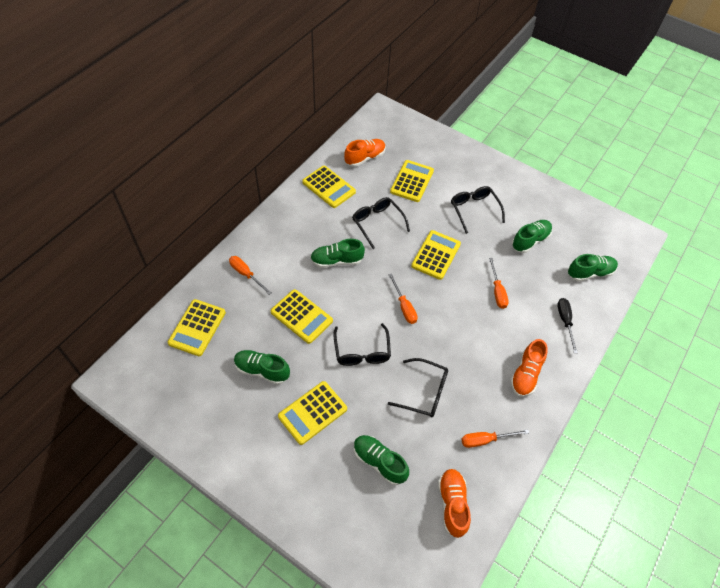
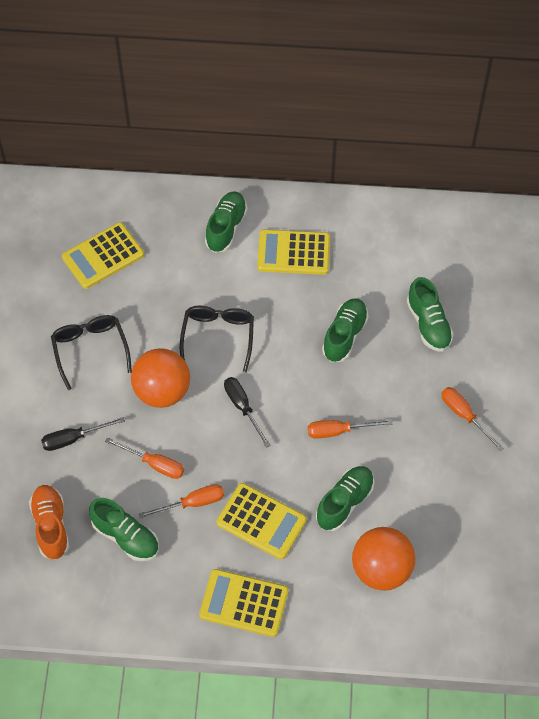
black glasses: [333,323,391,366] [352,197,410,249] [388,358,448,418] [451,186,505,234] = 4 -> [51,315,132,390] [180,306,254,372] = 2
black screwdriver: [557,298,578,353] = 1 -> [41,417,125,451] [224,377,271,448] = 2
orange ball: none = 0 -> [131,348,190,408] [352,527,415,591] = 2
orange shoe: [344,139,386,167] [438,469,471,538] [510,339,548,397] = 3 -> [29,485,69,560] = 1
yellow calculator: [168,299,226,356] [271,289,333,344] [278,381,347,445] [302,166,356,208] [390,160,434,202] [411,230,461,280] = 6 -> [62,222,144,289] [199,569,289,637] [217,483,307,560] [257,230,330,275] = 4

